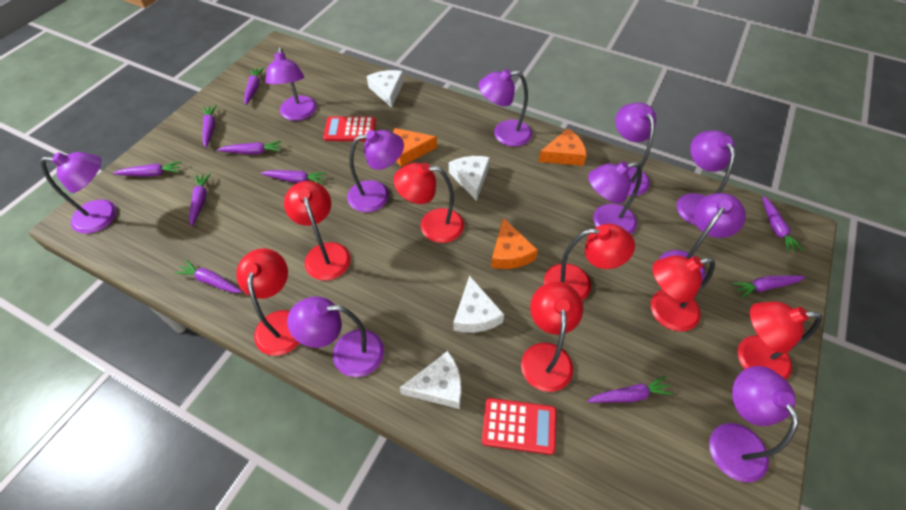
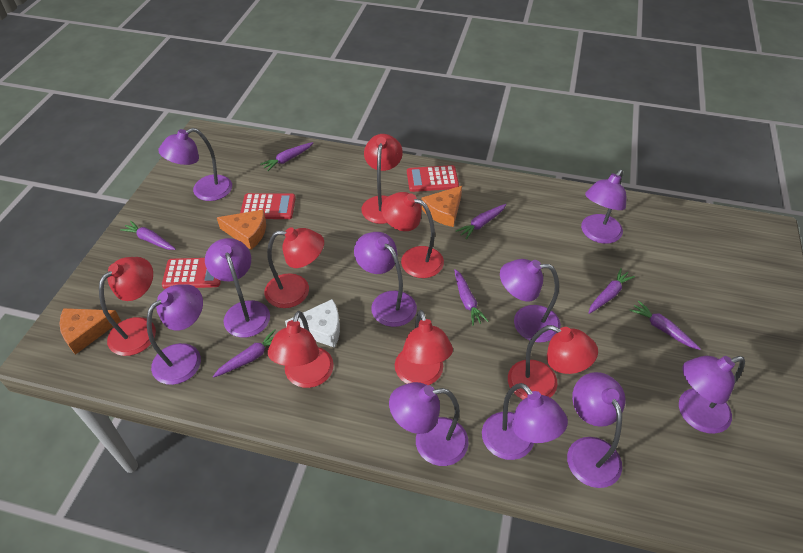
purple carrot: [113,161,182,177] [175,260,242,293] [189,173,211,226] [202,105,217,147] [217,141,282,155] [244,68,264,105] [261,170,327,184] [587,376,673,403] [732,275,805,298] [762,196,804,253] = 10 -> [120,221,176,250] [213,329,276,378] [260,142,313,171] [454,269,489,326] [456,204,506,239] [589,268,635,314] [630,301,700,350] = 7
red calculator: [323,117,376,141] [482,398,556,455] = 2 -> [162,258,221,289] [240,193,295,219] [407,165,459,192] = 3
white cheese: [367,70,404,108] [399,351,461,409] [449,156,490,201] [454,275,504,333] = 4 -> [285,299,340,348] = 1

